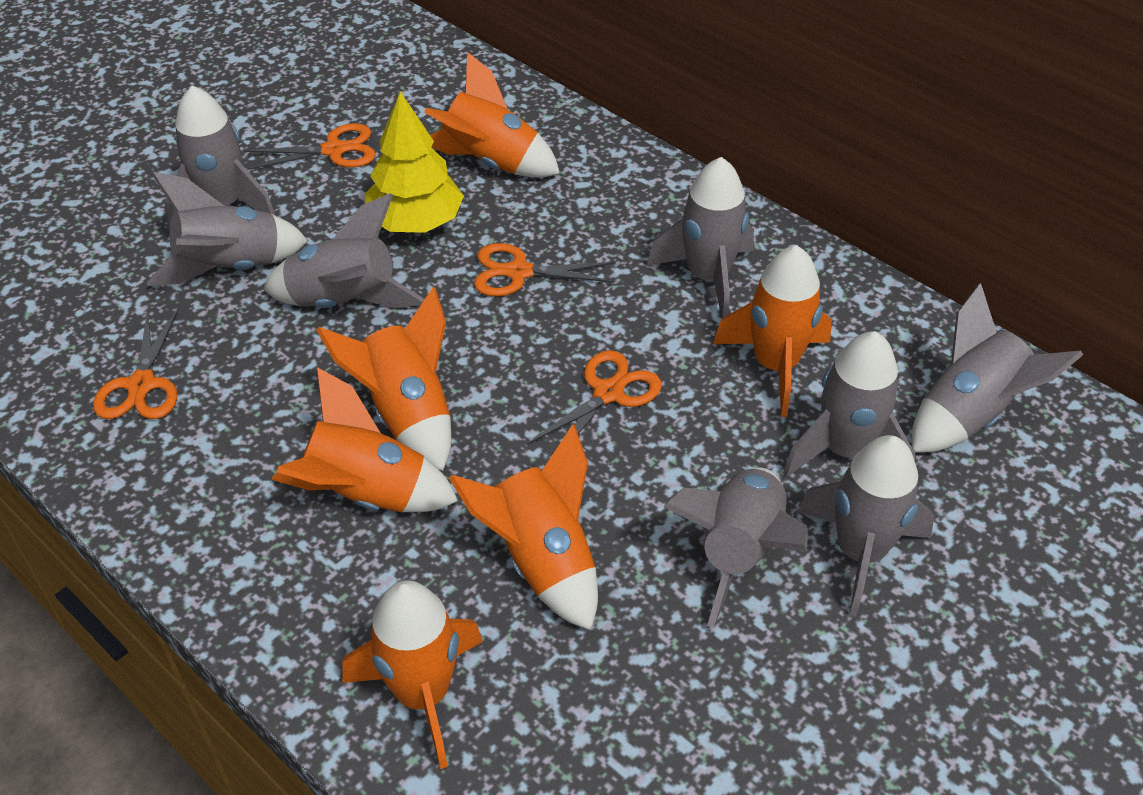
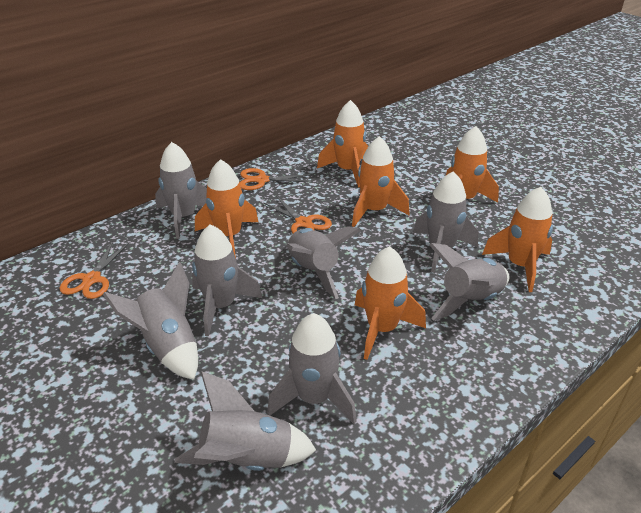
orange scissors: [93,309,179,419] [244,123,376,170] [474,243,615,297] [527,350,662,445] = 4 -> [59,241,129,299] [240,168,312,190] [263,196,332,233] = 3
yellow tree: [365,91,464,233] = 1 -> none = 0

